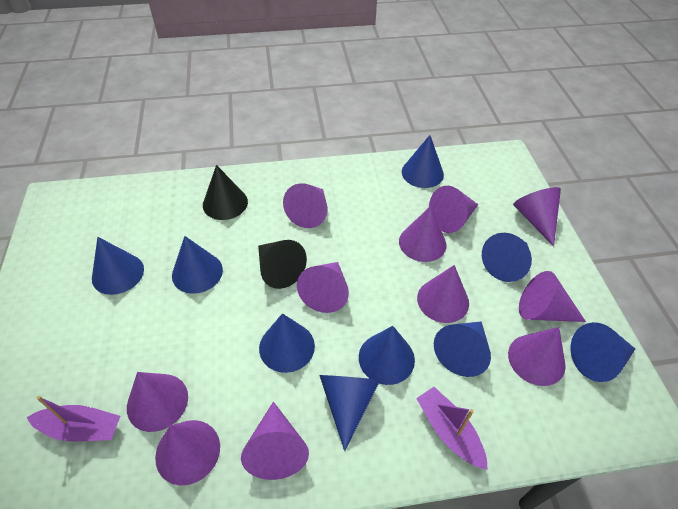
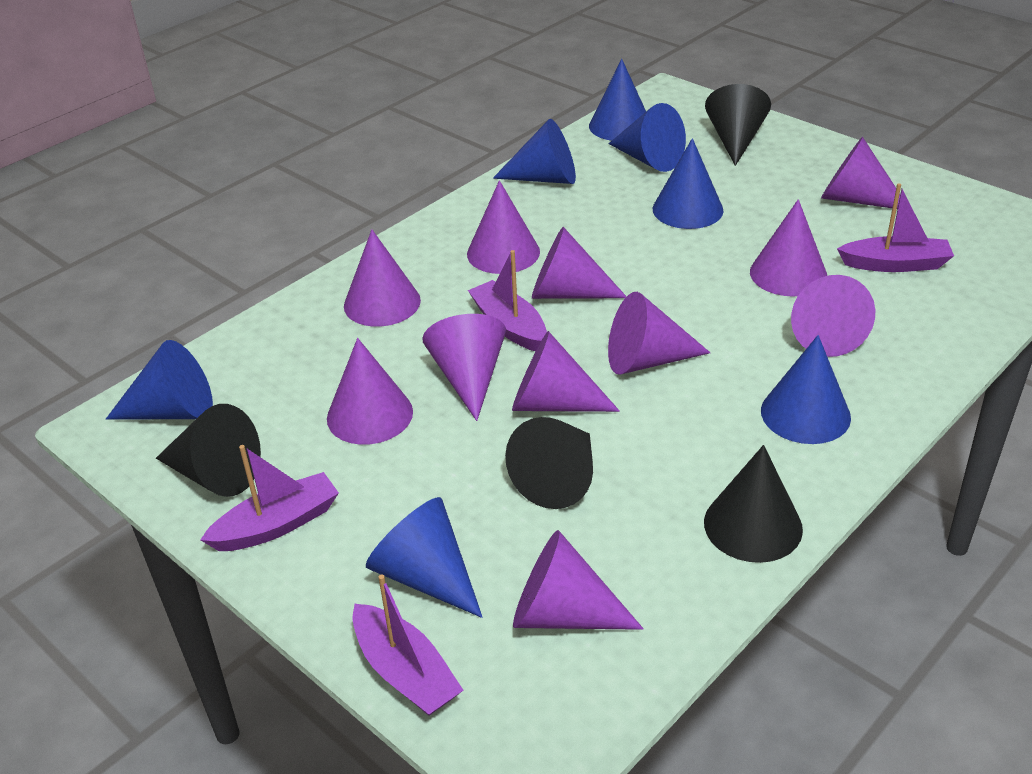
black cone: [203,165,248,220] [258,240,307,289] = 2 -> [156,404,261,497] [505,417,593,509] [704,445,803,563] [705,84,771,166] = 4
blue cone: [92,237,144,295] [172,236,223,294] [259,313,315,373] [319,375,380,451] [359,326,415,385] [402,135,444,188] [434,322,491,377] [482,233,532,282] [571,322,635,382] = 9 -> [106,340,213,420] [366,497,482,618] [493,119,576,184] [589,59,646,141] [609,103,686,172] [653,138,724,229] [761,335,851,444] = 7
purple boat: [27,396,120,441] [416,387,488,470] = 2 -> [200,445,339,551] [352,574,463,716] [468,250,547,351] [837,183,954,272] = 4

